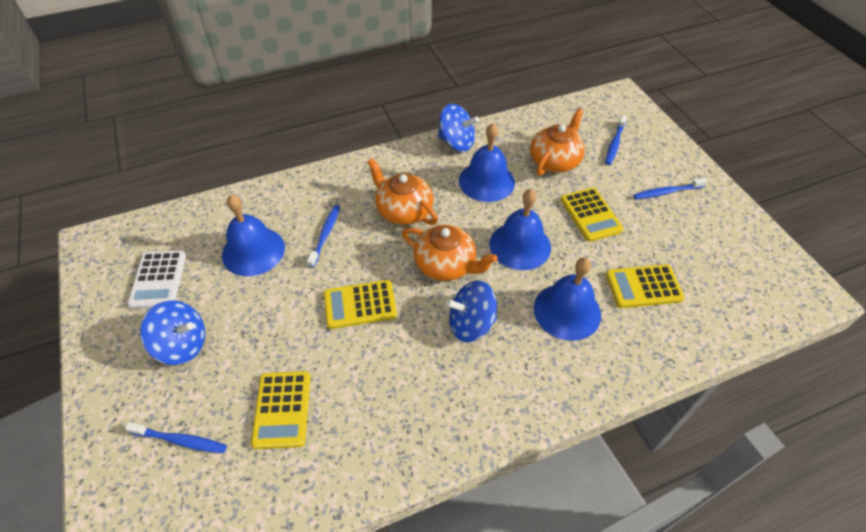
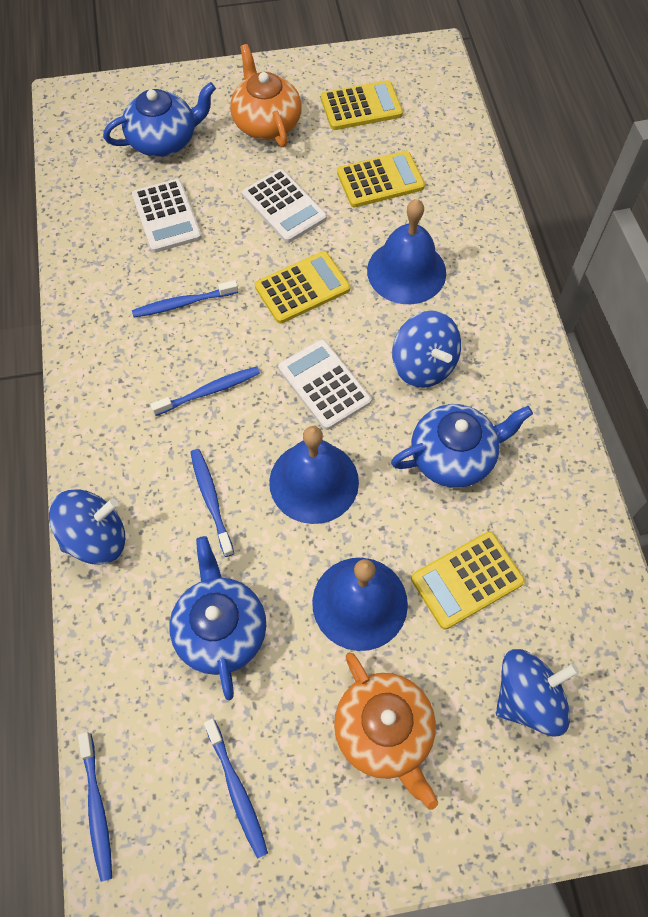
blue bell: [222,195,285,276] [459,123,515,202] [489,189,551,270] [534,258,601,341] = 4 -> [269,426,359,524] [312,558,408,651] [367,199,446,304] = 3
blue teapot: none = 0 -> [103,82,216,157] [169,536,266,700] [391,404,533,488] = 3
blue toothbrush: [125,422,227,453] [307,205,340,268] [605,115,627,165] [633,178,707,199] = 4 -> [78,732,112,882] [132,280,238,318] [150,366,260,416] [190,449,234,557] [204,718,268,859] = 5
orange teapot: [367,158,438,225] [402,225,498,281] [530,108,585,176] = 3 -> [230,44,302,147] [334,653,438,810] = 2
white calculator: [127,250,187,309] = 1 -> [132,179,202,253] [242,169,327,243] [278,339,371,430] = 3

